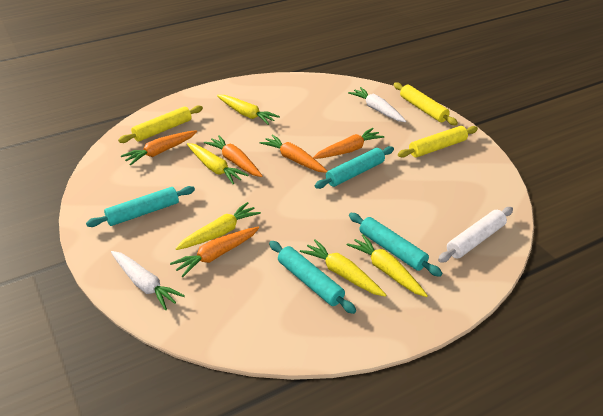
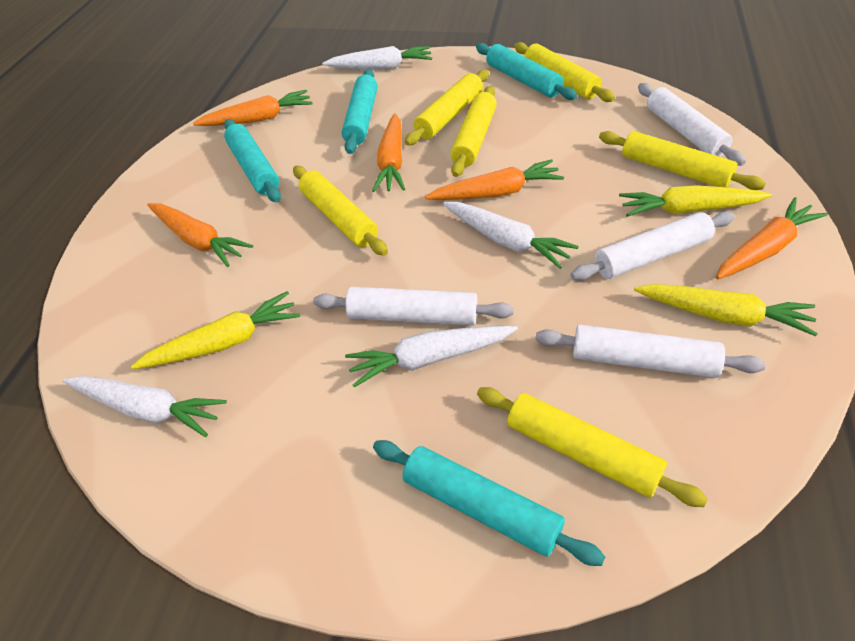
white carrot: [111,251,185,310] [348,87,406,122] = 2 -> [63,376,227,437] [322,46,432,70] [345,326,518,388] [443,202,579,269] = 4
white rolling pin: [438,207,513,263] = 1 -> [313,287,513,325] [535,325,765,378] [571,211,735,280] [638,83,746,166] = 4
yellow carrot: [175,202,261,250] [187,143,248,184] [217,95,280,125] [300,239,386,297] [347,234,428,297] = 5 -> [131,291,300,369] [619,185,772,217] [634,284,818,336] = 3
yellow rolling pin: [118,105,203,143] [394,82,458,125] [398,126,478,158] = 3 -> [293,166,388,256] [405,69,489,145] [451,86,497,177] [477,387,708,507] [514,42,615,102] [599,131,766,190] = 6

